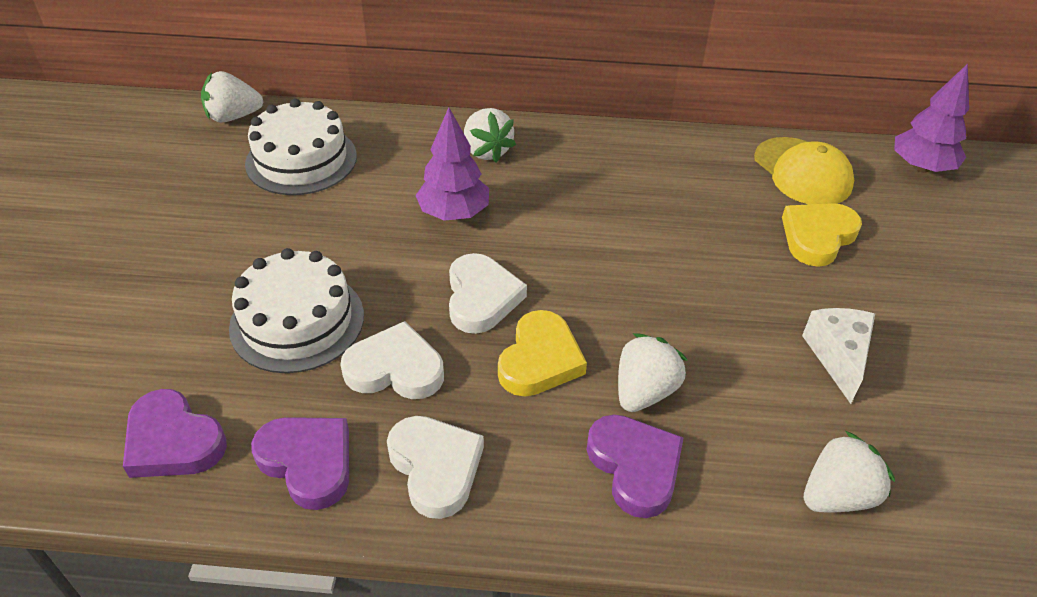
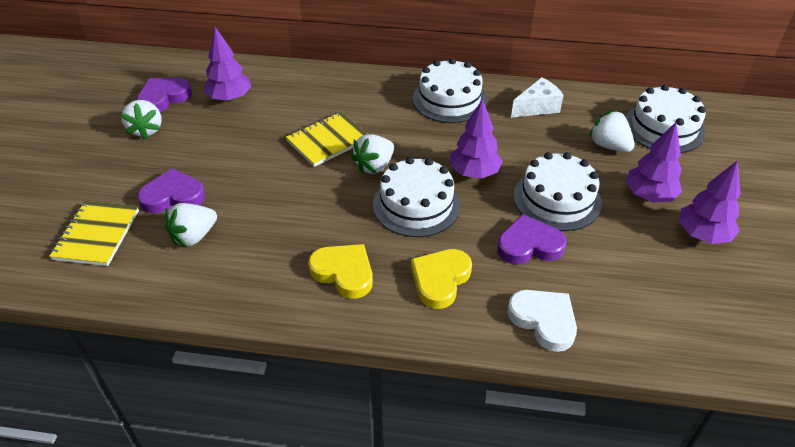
purple tree: [415,107,489,221] [894,64,969,173] = 2 -> [204,27,252,102] [450,99,503,179] [625,122,682,202] [679,160,741,244] = 4
white cake: [229,248,364,373] [245,99,357,195] = 2 -> [373,157,460,237] [413,58,487,123] [514,152,602,231] [625,84,706,153] = 4
white heart: [341,321,444,399] [387,416,484,519] [449,253,527,334] = 3 -> [507,290,577,352] = 1
yellow cap: [754,137,854,204] = 1 -> none = 0
yellow notebook: none = 0 -> [49,201,139,266] [286,112,367,167] = 2

